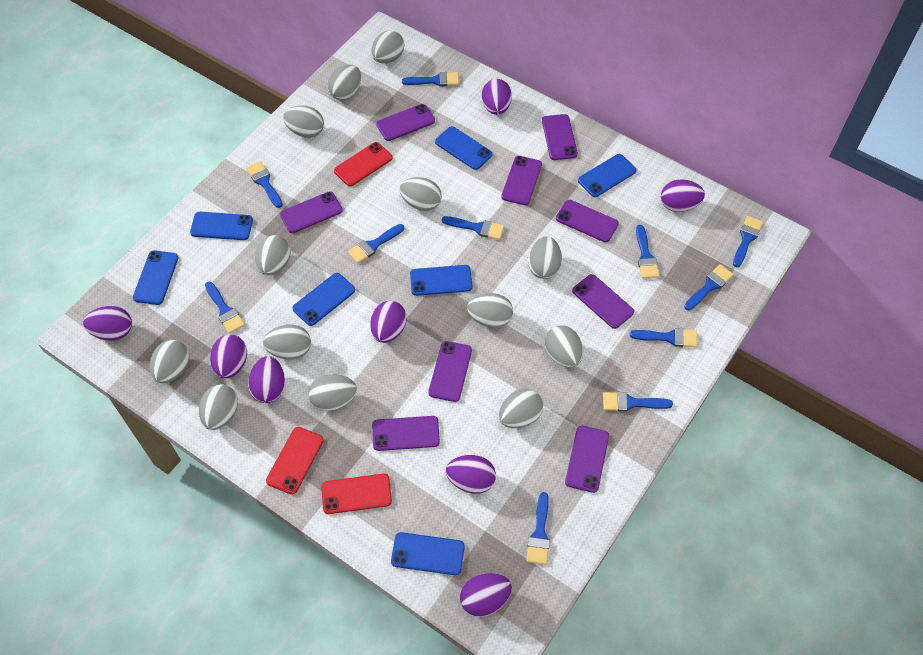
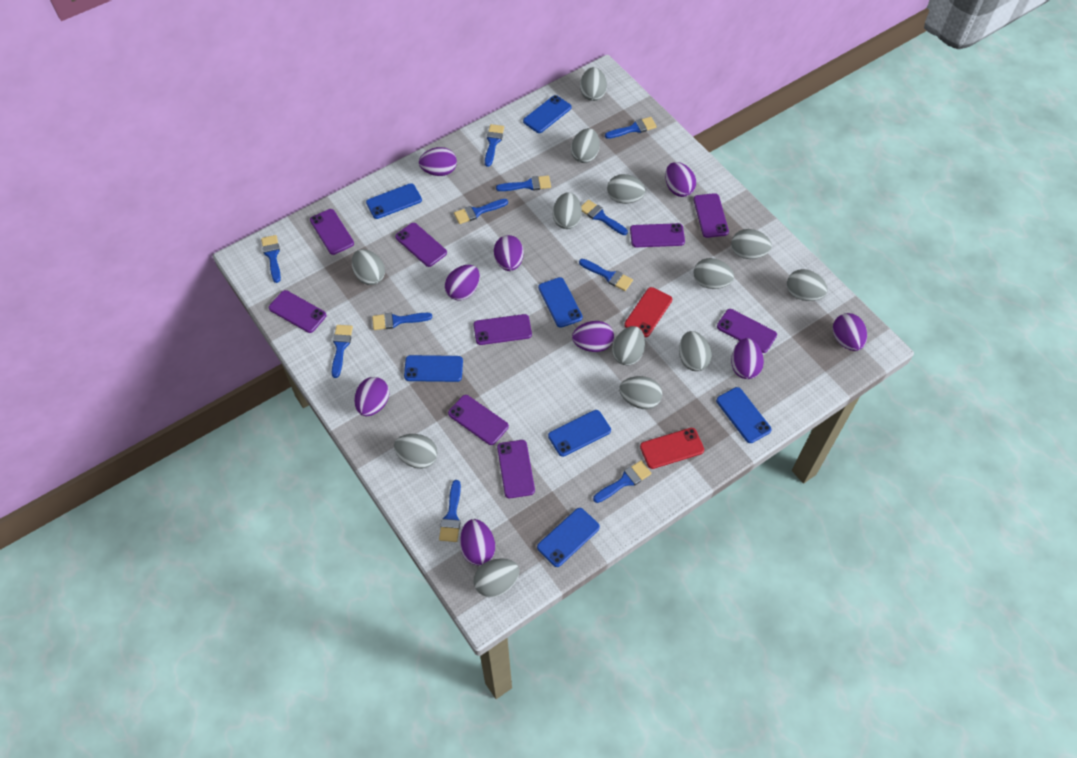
purple egg: [83,306,132,341] [210,335,247,379] [248,356,285,403] [370,301,407,343] [446,455,496,494] [460,573,512,617] [482,79,512,115] [661,179,705,212] = 8 -> [354,377,389,416] [419,147,457,176] [445,265,480,300] [460,519,495,566] [494,235,524,271] [572,321,614,352] [665,162,696,197] [731,338,764,379] [833,313,867,351] = 9
red phone: [266,427,324,495] [321,474,392,514] [334,142,392,186] = 3 -> [624,287,672,337] [640,428,704,469] = 2

